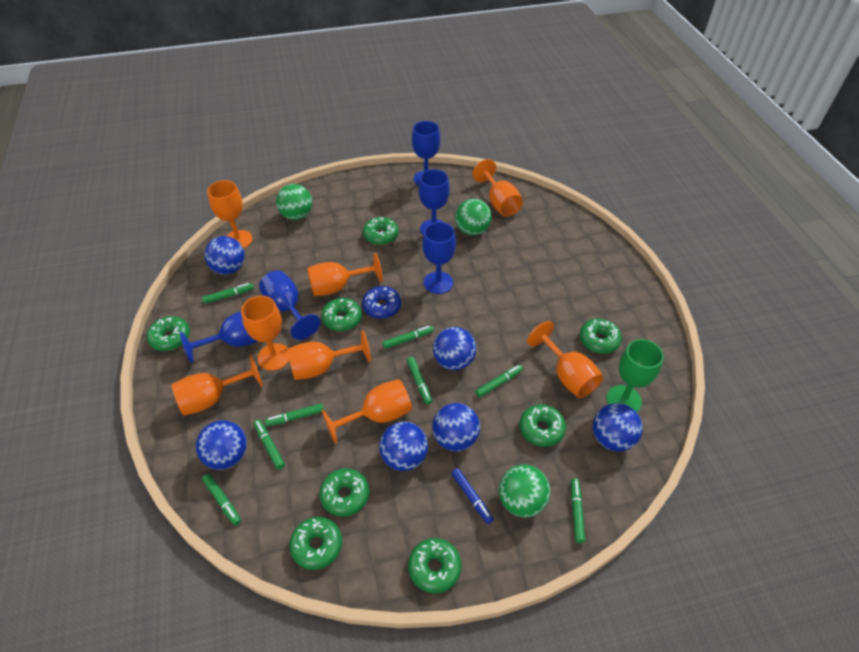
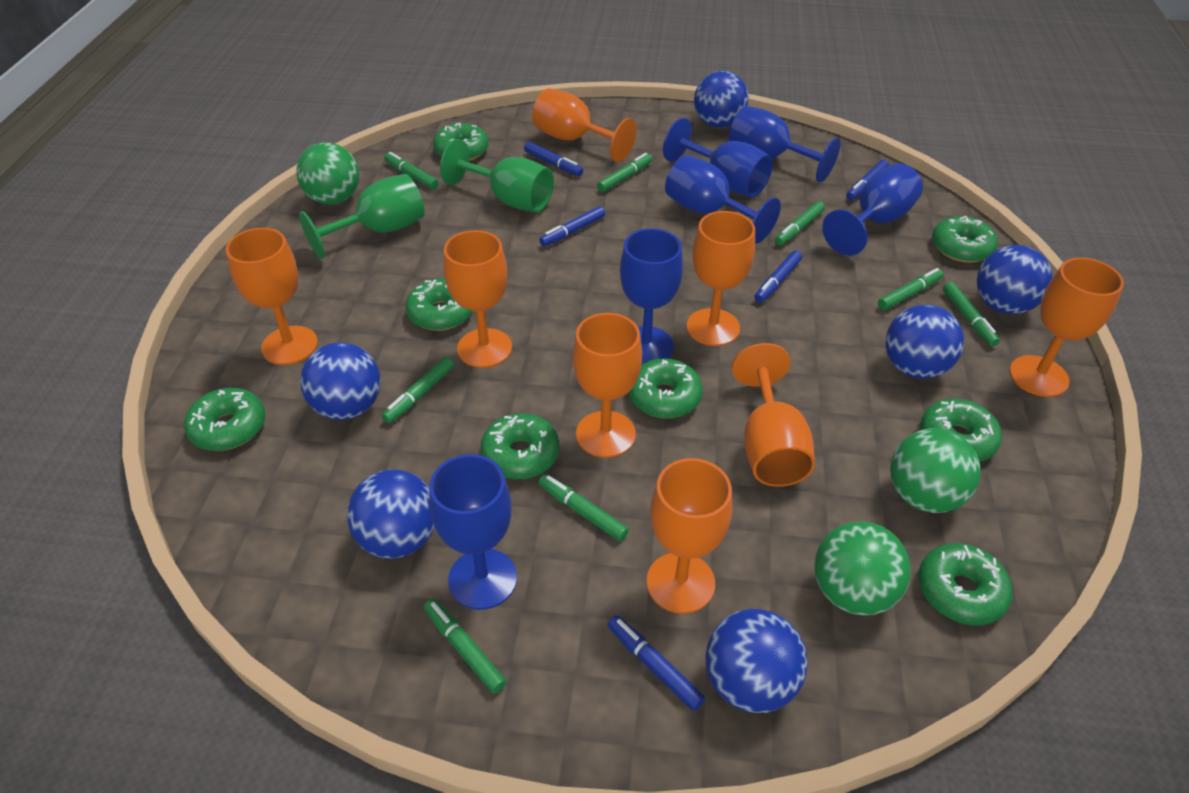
blue donut: [362,286,401,319] = 1 -> none = 0
blue goblet: [180,311,258,363] [259,270,321,340] [412,121,440,186] [419,169,450,235] [422,222,456,294] = 5 -> [429,454,517,610] [620,228,683,364] [663,118,773,197] [665,155,781,244] [729,106,840,182] [822,163,923,255] = 6
blue marker: [451,468,494,524] = 1 -> [524,142,583,176] [539,206,605,247] [607,615,705,711] [754,250,802,303] [846,160,889,200] = 5
green goblet: [607,339,664,413] = 1 -> [299,174,425,259] [440,139,554,212] = 2

